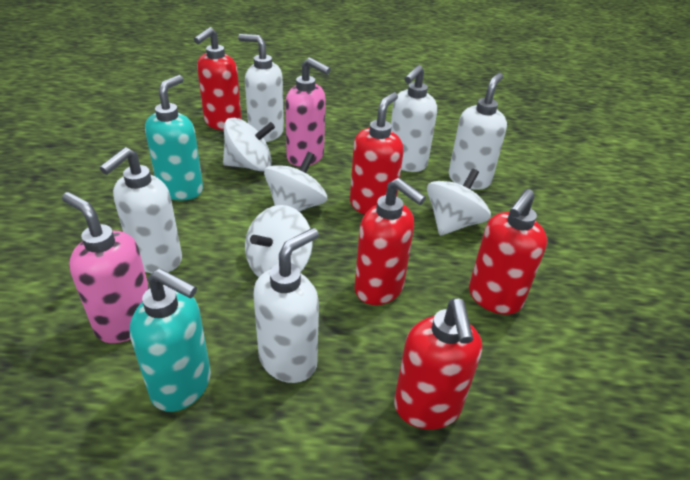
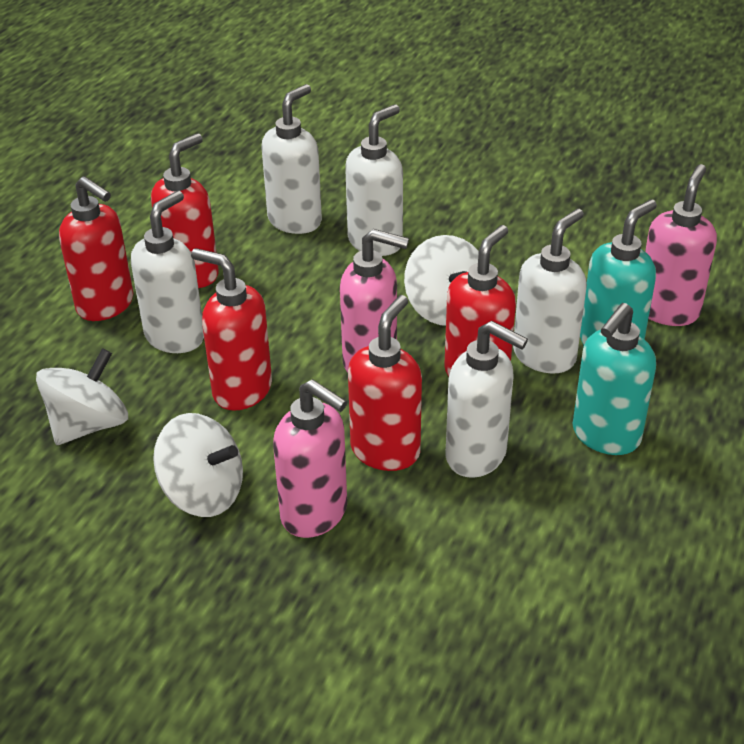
pink soap dispenser: [62,192,149,343] [285,58,331,167] = 2 -> [273,379,347,538] [340,229,409,373] [645,164,717,326] = 3
white spinning top: [223,118,275,171] [245,205,313,277] [264,152,327,212] [427,169,491,236] = 4 -> [36,348,128,445] [153,413,243,517] [404,235,479,326] = 3

